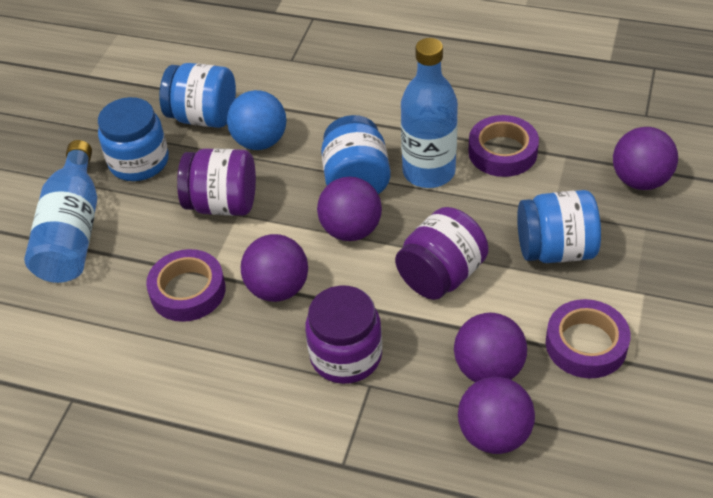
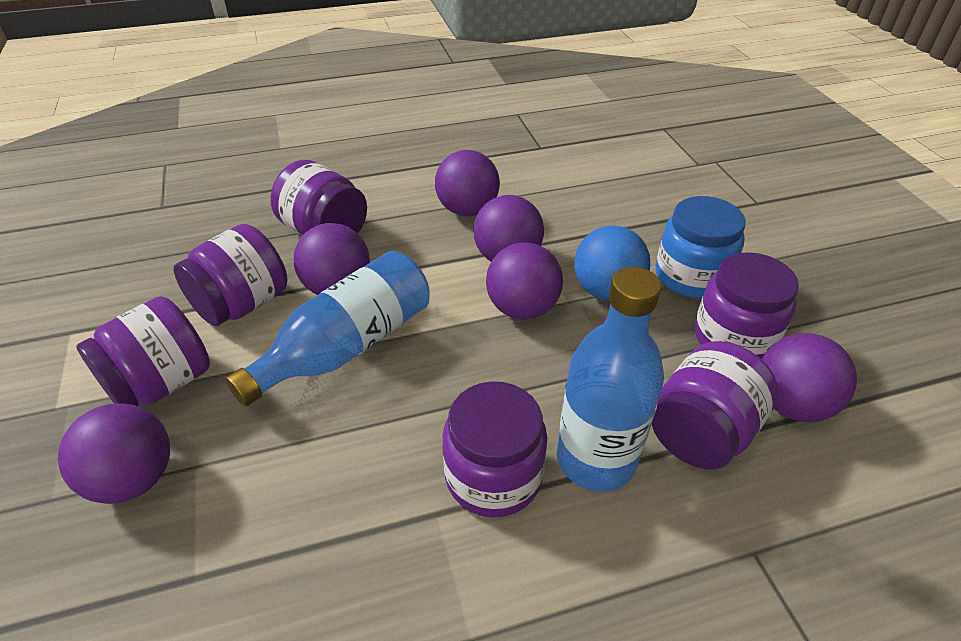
blue jar: [98,97,169,181] [159,63,236,128] [321,115,391,194] [517,190,601,263] = 4 -> [656,196,746,298] = 1
purple ball: [241,234,308,302] [317,177,382,241] [454,313,527,382] [458,377,535,454] [613,127,678,190] = 5 -> [58,403,170,504] [294,223,370,295] [435,150,500,216] [474,195,544,261] [486,242,563,319] [762,333,857,422] = 6
purple jar: [177,148,256,216] [305,286,382,384] [395,207,489,300] = 3 -> [76,296,210,406] [174,224,287,326] [270,160,367,236] [443,381,547,518] [652,341,779,469] [695,252,799,359] = 6
purple tape: [146,249,226,322] [468,115,539,177] [546,299,631,378] = 3 -> none = 0

